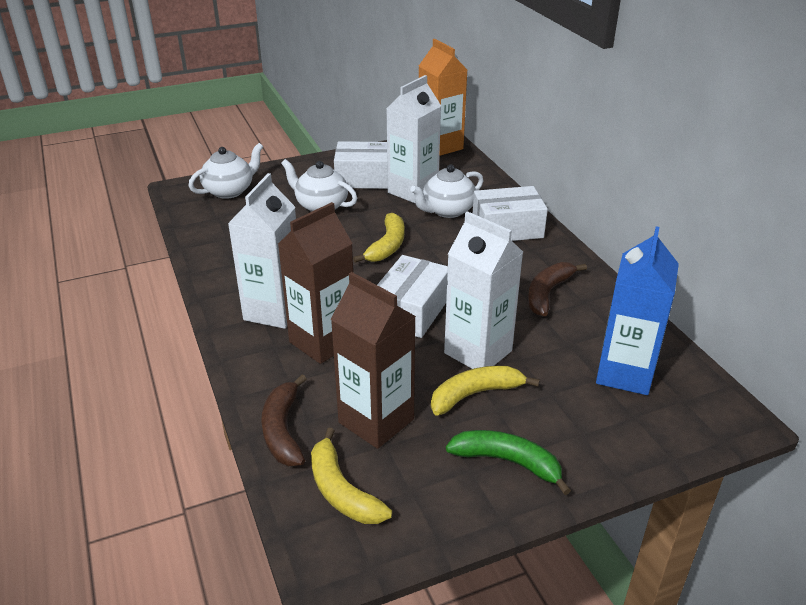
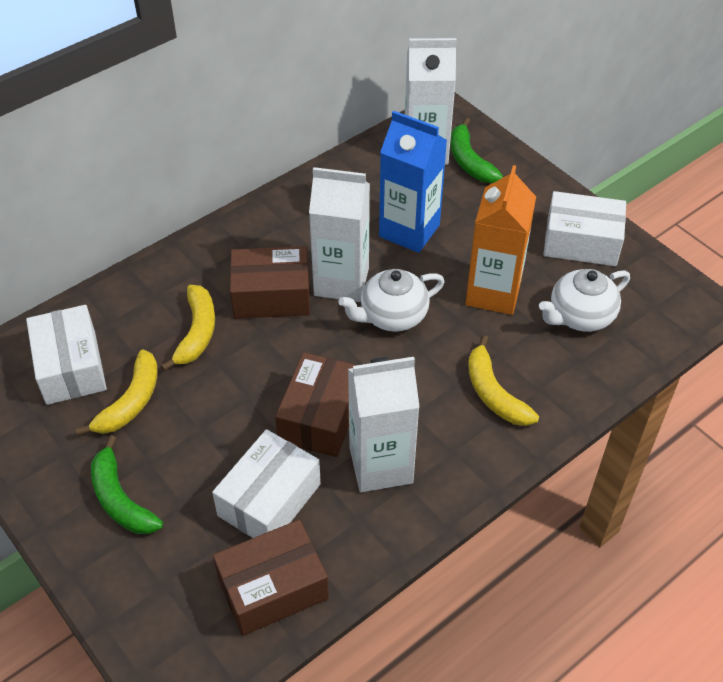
brown banana: [261,375,306,466] [528,262,587,316] = 2 -> none = 0
brown box: none = 0 -> [213,520,329,636] [230,246,310,319] [275,352,357,457] = 3
brown carton: [278,202,353,364] [330,272,416,449] = 2 -> none = 0
green banana: [446,430,571,495] = 1 -> [91,435,163,534] [451,118,503,183] = 2
white teapot: [189,143,263,199] [281,159,357,212] [410,164,483,218] = 3 -> [339,269,445,332] [539,269,630,332] = 2

